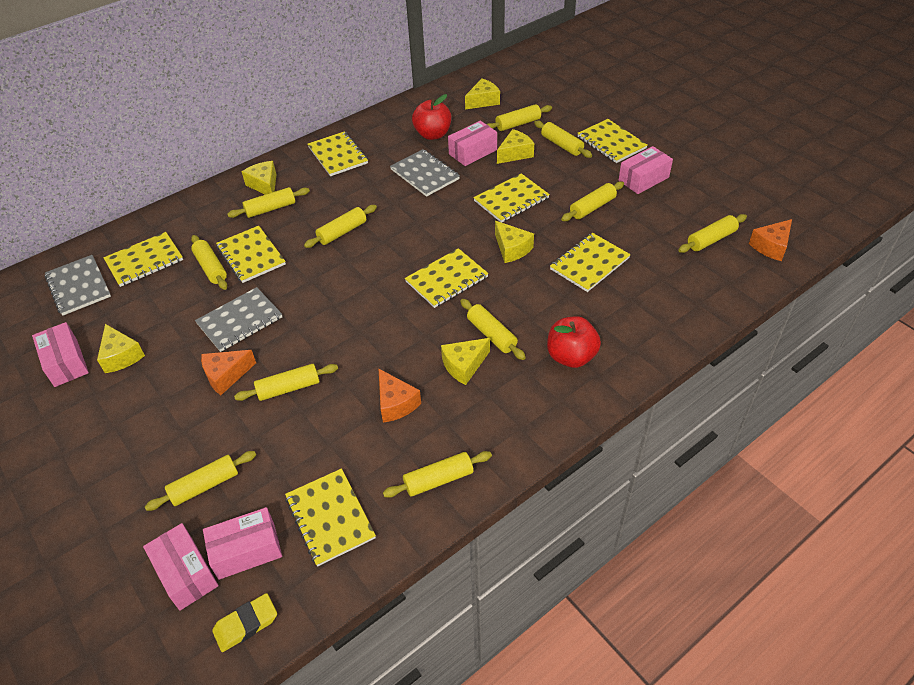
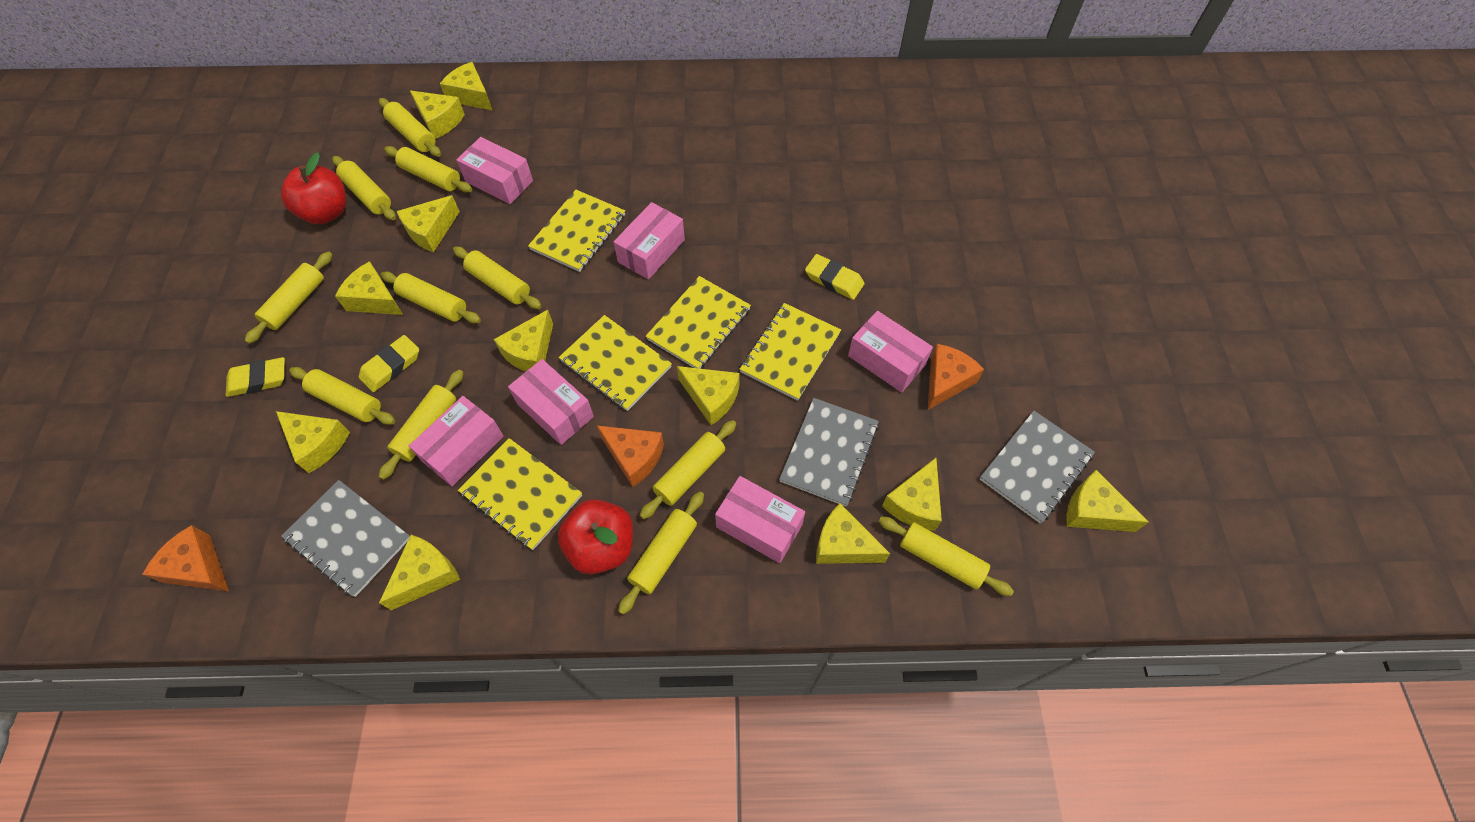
pink box: [32,322,89,387] [143,523,219,610] [203,507,282,580] [448,121,497,166] [619,146,673,194] = 5 -> [409,396,504,486] [456,137,533,204] [508,359,594,445] [614,202,685,280] [715,476,805,563] [848,311,933,392] = 6
yellow cheese: [97,324,145,373] [242,161,277,195] [441,338,490,385] [465,79,500,110] [495,221,534,263] [497,129,534,164] = 6 -> [276,411,350,473] [335,261,403,315] [379,535,460,610] [397,195,460,252] [410,90,465,139] [440,62,493,111] [494,310,553,371] [677,366,739,425] [816,503,890,564] [882,458,942,531] [1067,470,1149,532] = 11
yellow eraser: [212,593,277,652] = 1 -> [226,357,285,397] [359,335,419,392] [805,254,865,300] = 3
yellow notebook: [103,232,183,287] [216,226,286,283] [285,468,376,567] [308,131,368,176] [405,248,489,308] [473,173,550,223] [550,233,631,292] [577,119,648,163] = 8 -> [458,438,582,550] [528,190,625,272] [559,315,672,411] [646,276,751,369] [740,303,841,401] = 5

